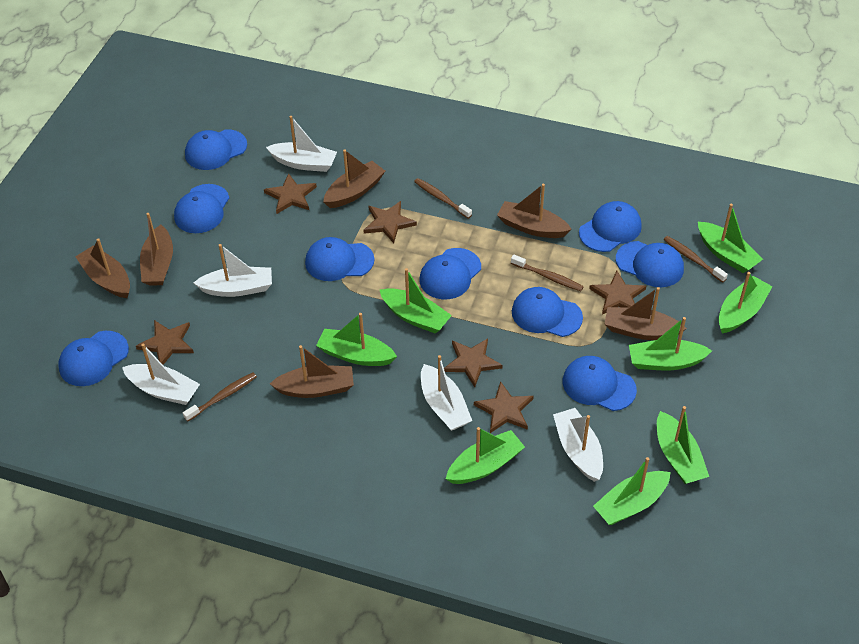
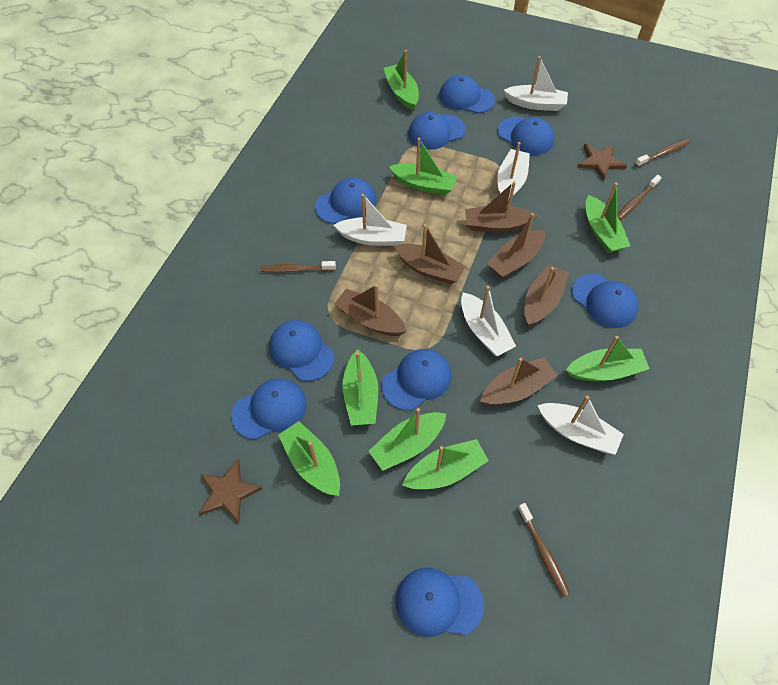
brown star: [136,320,194,365] [264,173,317,214] [363,201,417,243] [444,338,503,387] [474,381,534,433] [589,271,646,315] = 6 -> [199,459,263,523] [577,144,627,181] = 2

